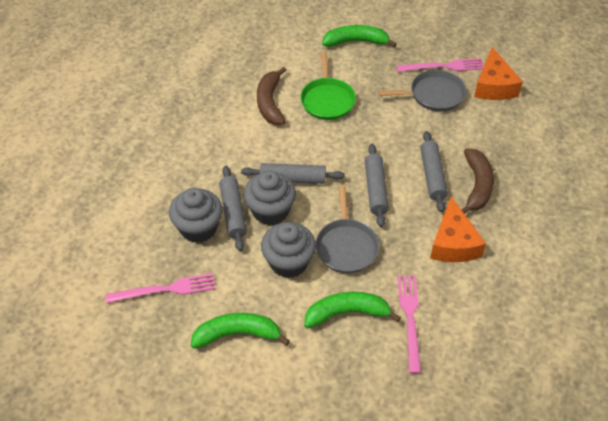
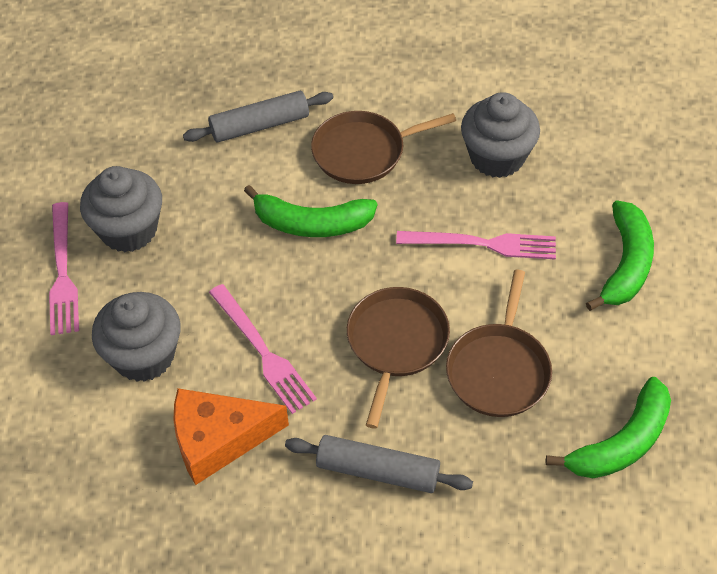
brown banana: [257,67,286,125] [461,148,494,214] = 2 -> none = 0
brown pan: none = 0 -> [311,111,456,184] [347,287,450,429] [446,270,552,417] = 3
green pan: [300,52,356,120] = 1 -> none = 0
grey pan: [316,186,380,273] [378,70,466,111] = 2 -> none = 0
grey rolling pin: [219,166,247,251] [241,163,345,184] [365,144,389,227] [420,131,448,212] = 4 -> [183,91,333,142] [285,435,473,493] = 2
orange cheese: [430,197,486,262] [474,47,523,100] = 2 -> [173,388,289,485] = 1

